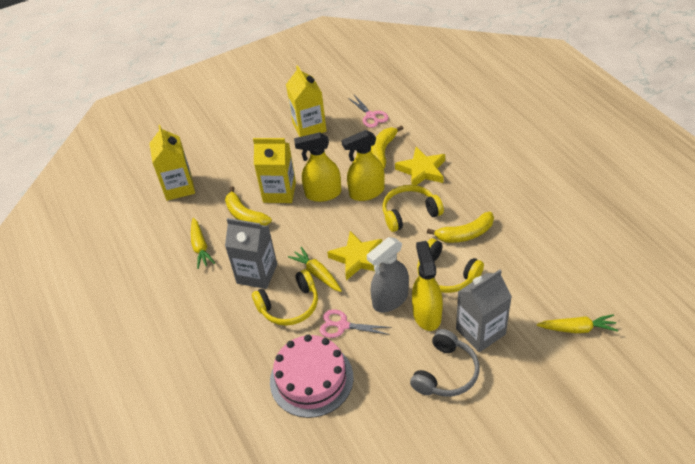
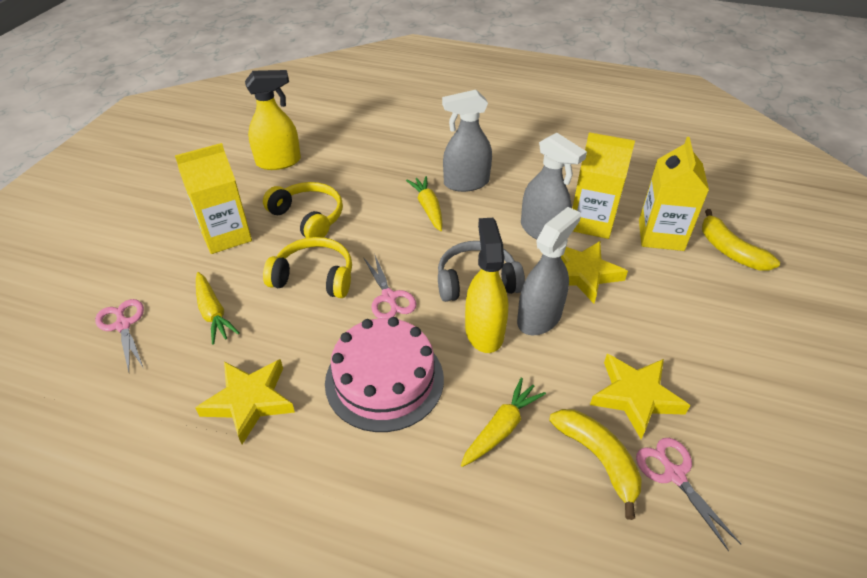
grey carton: [225,218,277,289] [456,269,512,352] = 2 -> none = 0
grey spray bottle: [367,237,409,312] = 1 -> [442,90,492,192] [517,207,581,335] [521,133,587,240] = 3
pink scissors: [320,309,392,338] [348,95,389,128] = 2 -> [95,299,144,372] [364,253,416,318] [636,438,741,551] = 3
yellow banana: [225,186,272,226] [371,125,404,168] [427,212,494,243] = 3 -> [549,409,642,520] [702,209,780,270] = 2
yellow headphones: [252,269,318,326] [383,185,444,232] [417,238,484,293] = 3 -> [263,182,343,238] [263,237,352,298] = 2
yellow spray bottle: [294,132,341,202] [341,130,384,201] [412,241,443,331] = 3 -> [245,70,301,170] [465,218,508,353] = 2
yellow star: [327,231,382,280] [395,147,445,185] = 2 -> [195,359,295,444] [561,241,628,303] [590,354,690,439] = 3

